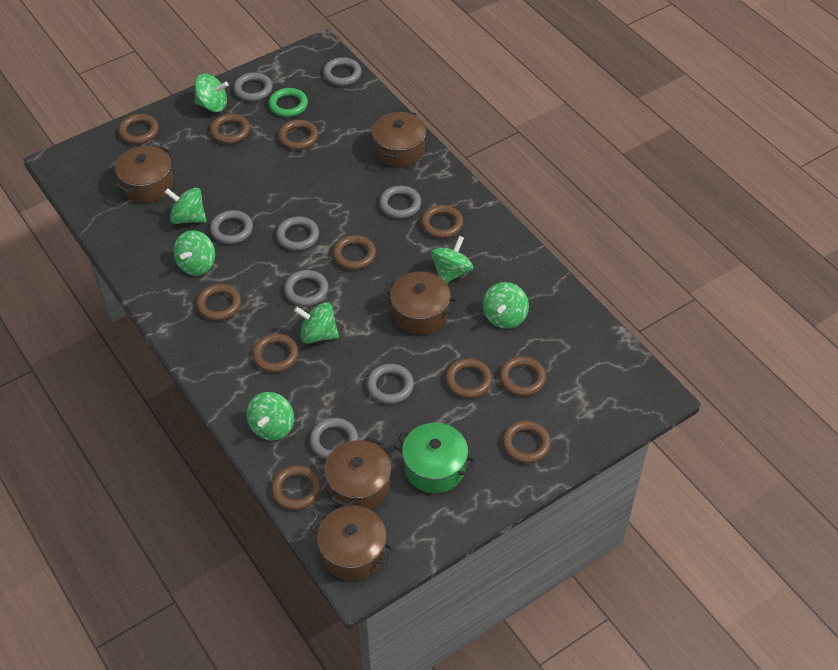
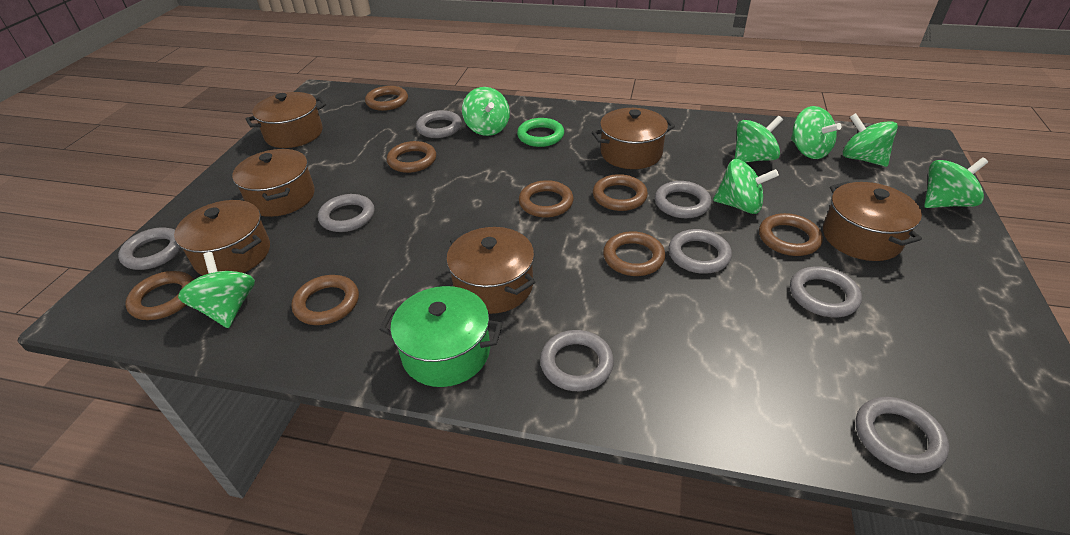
brown pot: [115,145,173,203] [310,506,394,580] [324,437,391,509] [372,110,426,167] [383,272,458,335] = 5 -> [174,200,270,275] [232,149,315,217] [245,92,326,148] [446,227,535,314] [592,108,675,169] [823,181,922,261] = 6
brown ring: [118,114,159,144] [196,284,241,321] [210,114,250,144] [252,334,299,373] [271,465,321,510] [278,120,318,150] [333,235,376,270] [421,205,463,238] [445,358,492,398] [499,356,546,396] [502,420,551,463] = 11 -> [125,271,194,320] [291,275,359,325] [365,86,408,111] [387,141,436,173] [519,180,574,217] [593,174,648,211] [603,231,666,276] [759,213,823,256] = 8

